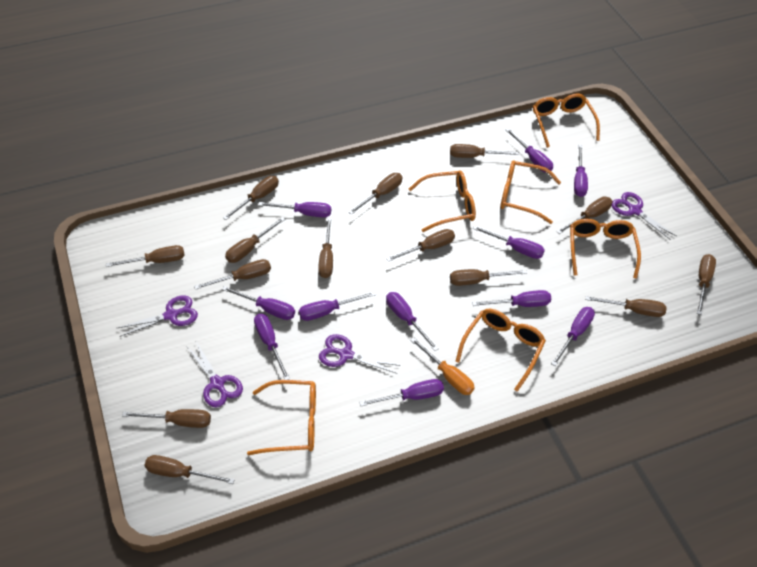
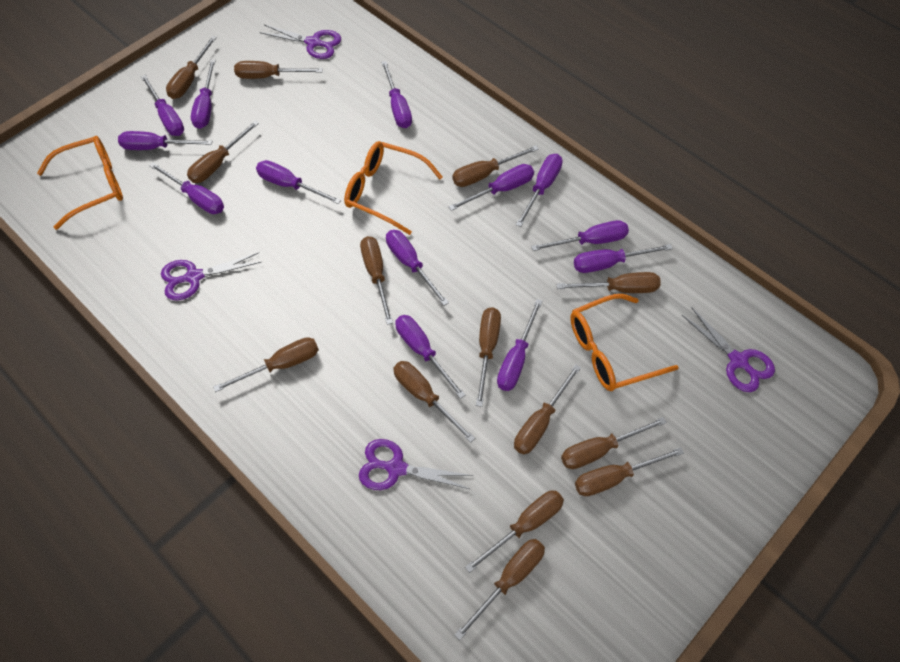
orange glasses: [247,380,316,455] [409,170,476,232] [455,309,546,392] [500,161,561,224] [533,94,600,148] [570,219,641,279] = 6 -> [37,136,123,230] [344,141,443,235] [570,294,679,391] = 3
orange screwdriver: [410,337,475,395] = 1 -> none = 0
purple screwdriver: [222,286,295,320] [254,314,290,380] [258,202,331,217] [299,291,376,321] [359,379,444,406] [386,292,439,351] [472,290,551,307] [473,225,545,259] [506,128,553,172] [551,307,595,366] [574,145,588,197] = 11 -> [118,131,212,150] [140,75,184,136] [149,162,224,214] [191,59,216,129] [256,160,341,204] [381,61,412,128] [386,230,449,306] [395,315,465,399] [449,164,534,211] [497,299,542,391] [516,154,563,227] [531,220,629,251] [574,244,673,273] = 13

